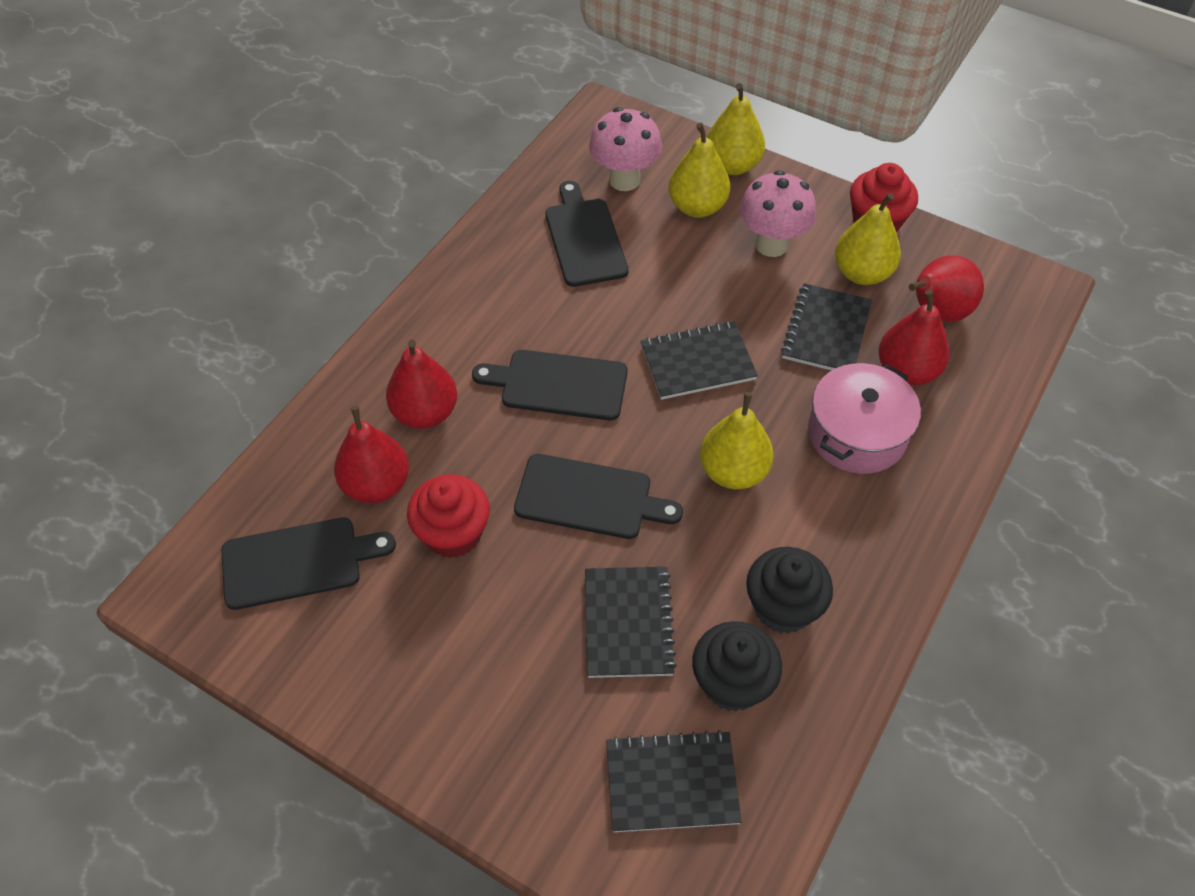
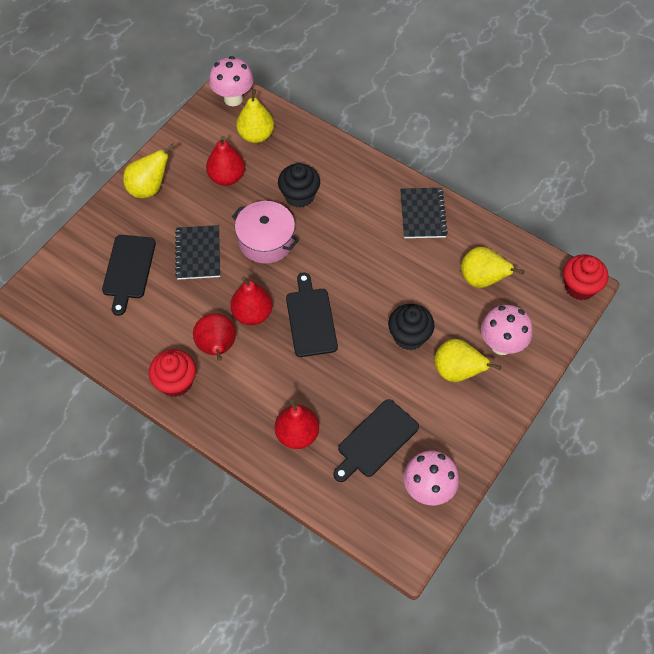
black cutting board: [221,517,396,610] [472,350,628,420] [514,454,683,539] [545,181,629,287] = 4 -> [102,235,156,316] [286,273,338,357] [333,399,419,482] = 3
black notebook: [585,567,677,678] [606,730,742,832] [641,321,758,400] [781,283,872,371] = 4 -> [175,225,220,280] [400,188,448,238] = 2
pink mushroom: [589,107,662,191] [740,170,816,257] = 2 -> [209,56,254,106] [404,451,459,505] [481,305,533,355] = 3

